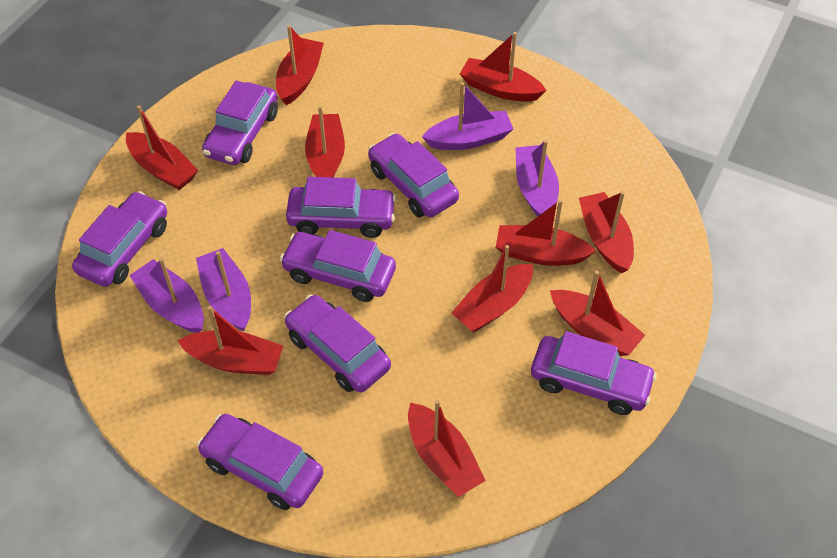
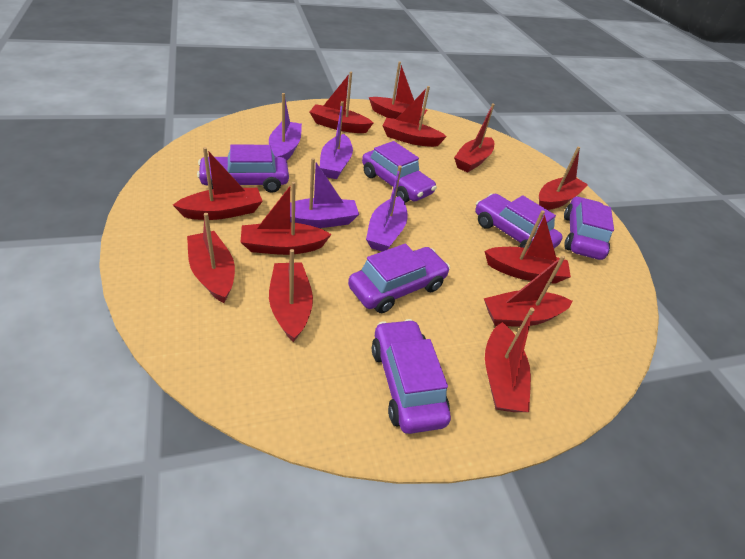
purple car: [72,191,167,287] [197,414,324,510] [202,81,278,165] [280,230,396,302] [284,295,391,392] [286,177,396,238] [368,133,459,217] [531,331,657,415] = 8 -> [197,144,289,193] [348,244,450,313] [362,141,437,203] [372,319,451,434] [475,194,563,249] [564,196,614,260] = 6
red boat: [126,105,198,190] [177,306,283,375] [276,25,324,105] [305,106,345,177] [408,400,486,497] [451,245,533,332] [460,32,547,102] [496,199,596,266] [550,270,645,356] [579,191,634,273] = 10 -> [173,147,263,220] [187,213,235,303] [241,182,332,255] [269,249,313,342] [310,72,373,133] [369,62,427,121] [382,86,447,147] [454,104,495,173] [484,255,573,326] [485,210,571,284] [485,307,535,412] [539,147,588,210] = 12

